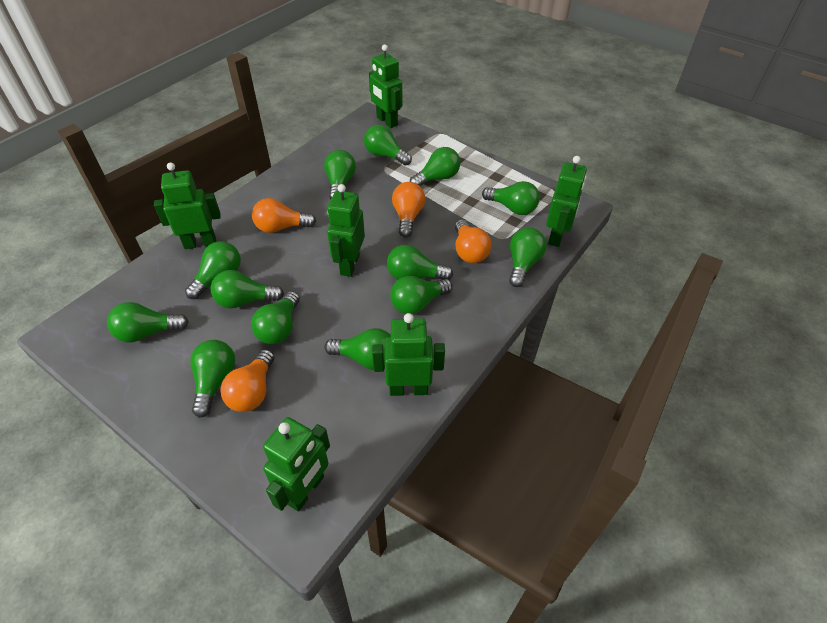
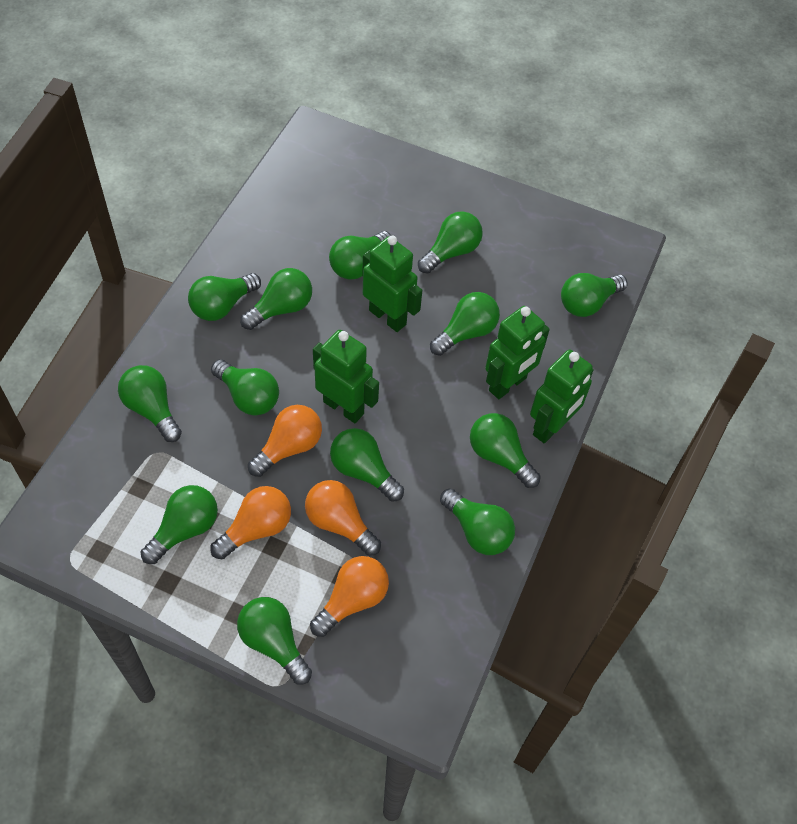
green robot: [154,162,221,249] [263,417,330,512] [327,184,365,277] [369,44,403,128] [372,313,445,396] [546,156,587,247] = 6 -> [313,330,379,423] [362,236,422,332] [485,306,550,399] [530,350,594,444] = 4

